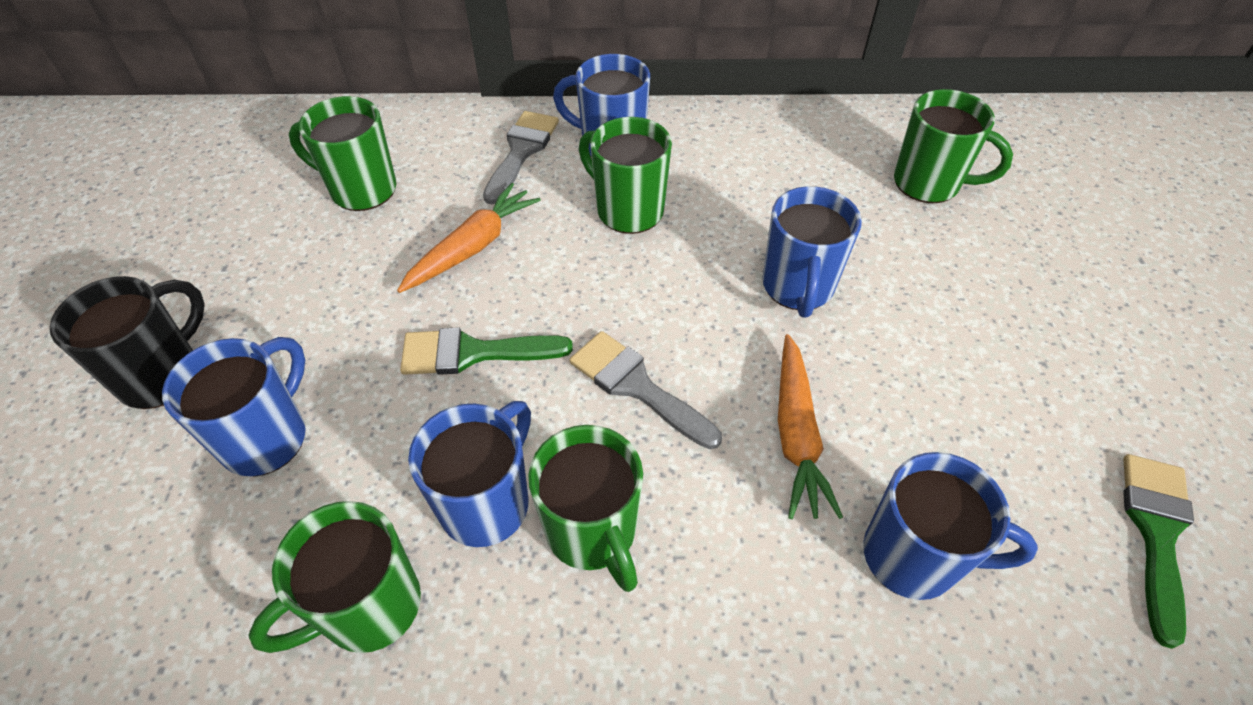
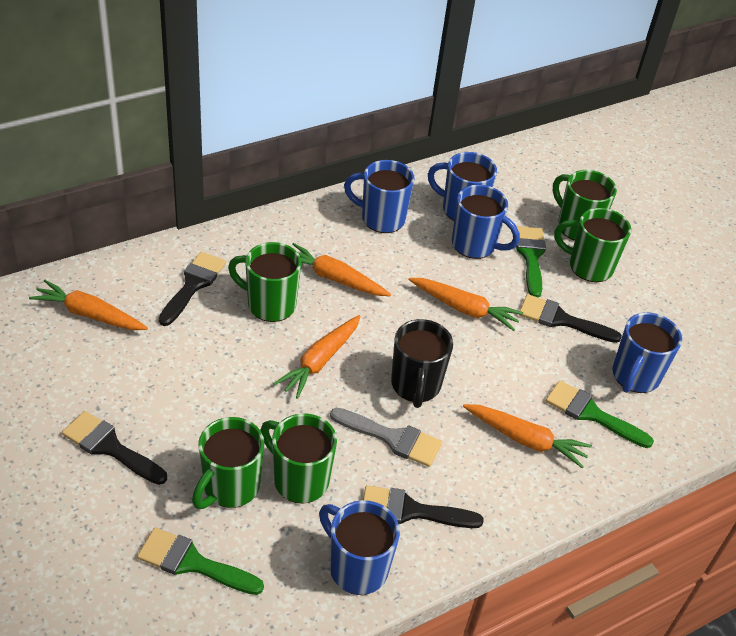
black brush: none = 0 -> [62,411,167,485] [158,252,226,326] [363,485,484,528] [519,294,622,343] = 4
green brush: [400,327,573,375] [1123,454,1194,649] = 2 -> [137,528,264,595] [516,226,546,298] [546,380,654,448] = 3
grey brush: [483,111,559,204] [570,331,722,449] = 2 -> [330,408,442,467] = 1
orange carrot: [397,183,541,293] [778,334,843,519] = 2 -> [29,280,148,330] [273,315,361,399] [293,243,391,296] [408,278,523,331] [463,404,592,469] = 5

